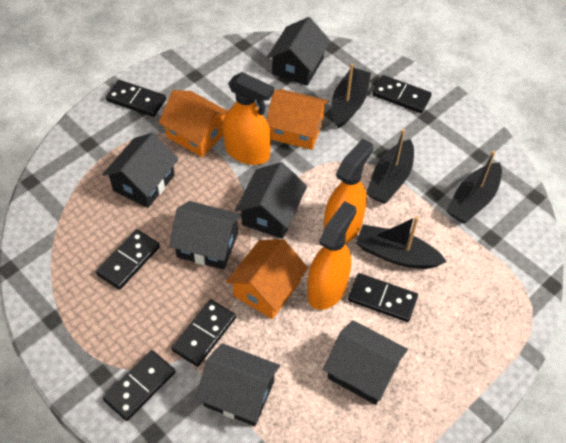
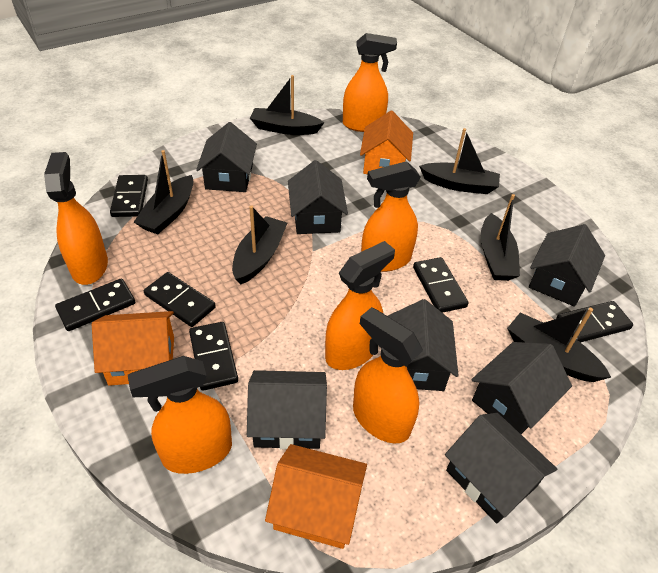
black boat: [331,63,371,128] [356,216,447,269] [366,129,414,204] [446,151,502,223] = 4 -> [134,150,194,234] [232,206,287,284] [250,75,324,135] [419,128,500,194] [481,194,520,281] [507,308,611,382] = 6
black house: [102,133,179,208] [169,201,242,270] [196,343,280,426] [235,162,307,239] [267,17,331,86] [323,320,408,405] = 6 -> [196,122,257,192] [247,370,327,449] [288,160,348,234] [388,299,459,391] [445,413,557,523] [471,342,572,434] [529,224,605,307] = 7
orange spray bottle: [223,72,274,165] [307,201,357,310] [323,139,374,244] = 3 -> [44,152,108,285] [128,356,232,474] [325,241,395,370] [343,33,397,132] [353,307,423,443] [361,161,420,272] = 6

